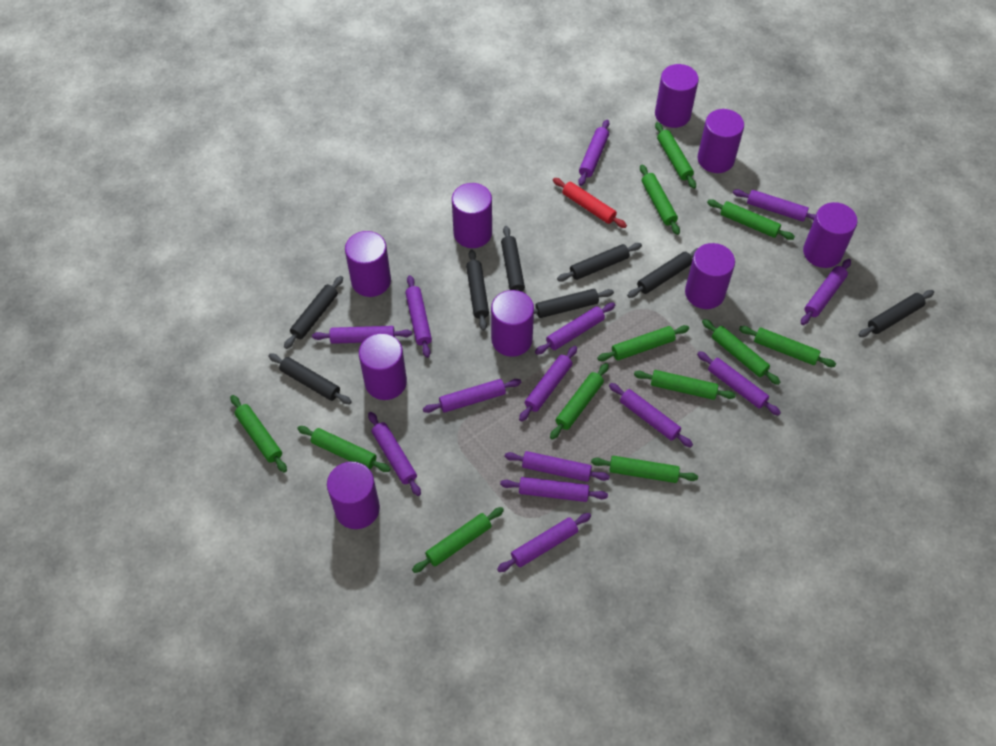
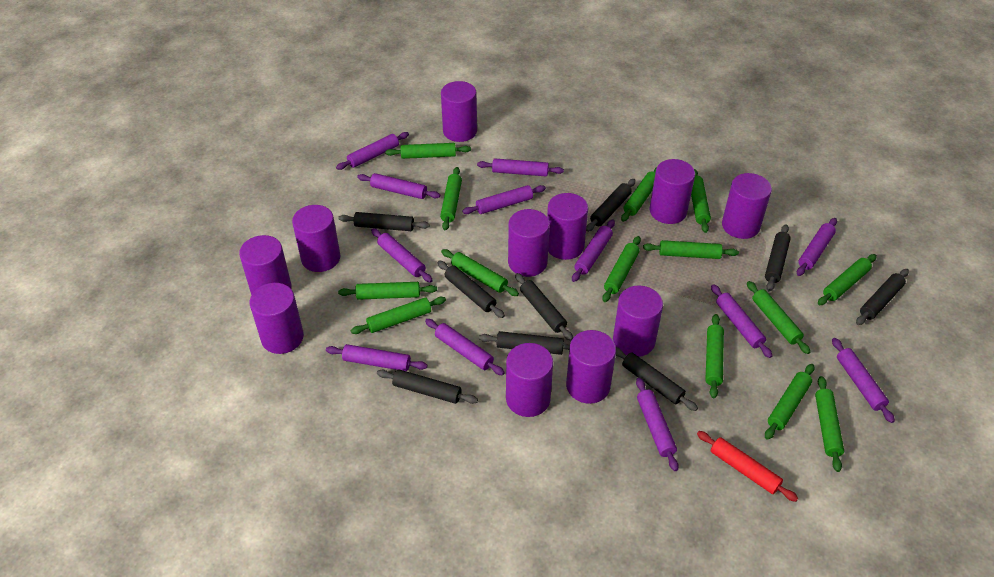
black rolling pin: [268,353,352,404] [284,276,343,349] [466,249,489,331] [501,226,525,292] [534,289,614,318] [557,243,642,282] [627,248,698,298] [858,290,934,337] = 8 -> [338,212,430,231] [377,369,478,404] [437,261,505,318] [479,331,570,355] [515,273,573,341] [586,179,636,232] [616,347,698,411] [765,224,791,292] [856,269,909,325] = 9
green rolling pin: [230,395,287,472] [297,426,390,472] [412,507,504,573] [550,363,609,440] [591,456,698,483] [597,325,689,361] [634,370,736,400] [640,165,680,235] [655,122,696,189] [702,319,780,385] [707,199,795,240] [739,326,836,367] = 12 -> [338,282,437,300] [351,297,446,334] [385,143,471,159] [440,167,462,230] [441,249,519,296] [602,236,641,302] [621,167,657,222] [643,240,739,259] [691,169,711,233] [705,314,724,398] [747,281,810,354] [765,364,814,440] [815,376,844,472] [818,254,877,305] = 14
purple cylinder: [327,461,380,529] [345,231,391,297] [359,333,407,400] [452,183,492,248] [491,290,534,357] [655,64,699,128] [685,243,735,309] [697,109,744,173] [803,202,858,268] = 9 -> [239,235,292,295] [250,283,304,354] [292,205,341,272] [441,81,477,142] [506,343,553,417] [508,209,550,277] [547,193,588,260] [566,330,616,404] [613,286,663,357] [650,159,695,224] [722,173,772,239] = 11
purple rolling pin: [312,326,412,344] [368,412,421,496] [405,275,432,358] [423,379,521,413] [497,513,591,572] [500,477,608,502] [505,451,610,482] [519,346,577,422] [535,303,615,354] [578,120,609,186] [609,383,693,447] [697,351,781,416] [733,189,816,222] [801,259,851,325] = 14 -> [326,344,428,371] [336,132,409,170] [357,173,440,199] [371,228,433,283] [425,319,505,375] [462,185,546,214] [477,158,564,176] [572,219,615,282] [636,378,679,471] [711,284,772,358] [797,218,837,276] [832,338,895,423] = 12

